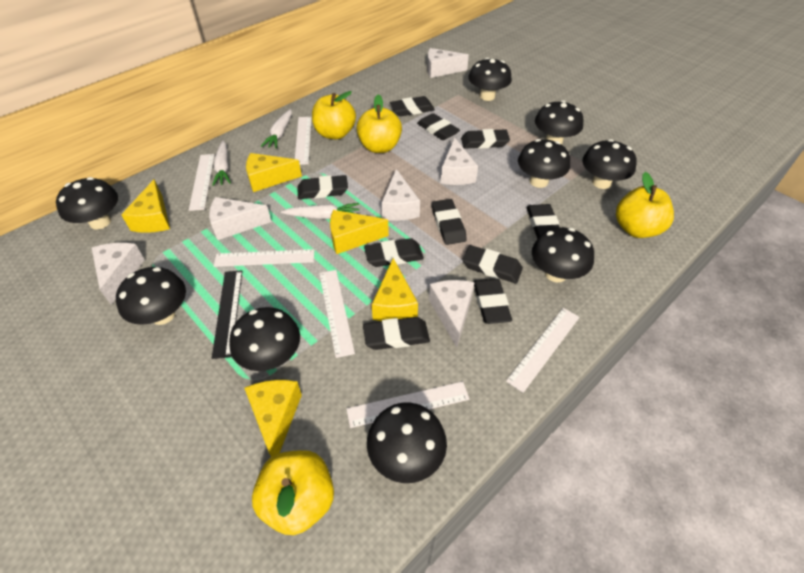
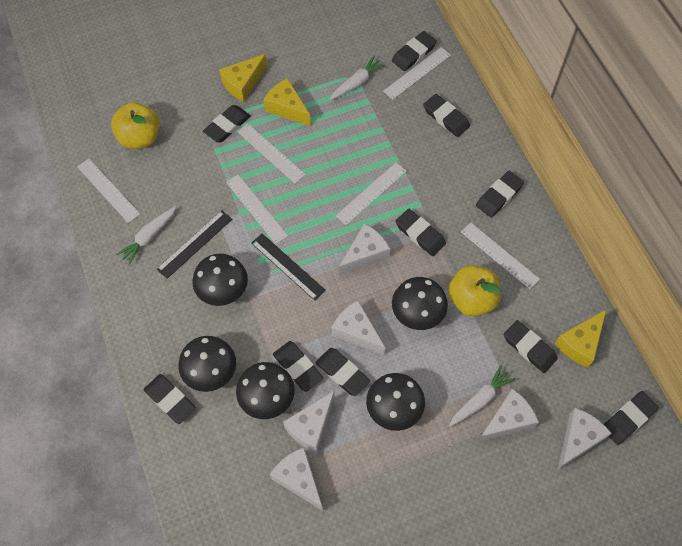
black mushroom: [56,177,118,229] [116,267,186,325] [229,307,300,371] [367,403,447,483] [468,58,512,101] [518,139,570,188] [532,227,594,282] [535,100,583,145] [582,139,637,189] = 9 -> [178,336,236,392] [192,253,248,306] [236,362,295,419] [366,373,425,431] [392,277,448,330] = 5
black ruler: [212,270,242,359] = 1 -> [157,210,232,279] [251,233,326,301] = 2
yellow apple: [252,450,334,535] [312,91,356,139] [356,94,402,153] [616,172,674,238] = 4 -> [111,102,160,149] [448,265,501,316] = 2
yellow cheese: [121,179,170,233] [244,380,302,457] [246,153,302,192] [330,210,389,254] [372,258,418,321] = 5 -> [219,54,267,102] [263,78,311,126] [555,309,607,367] = 3

